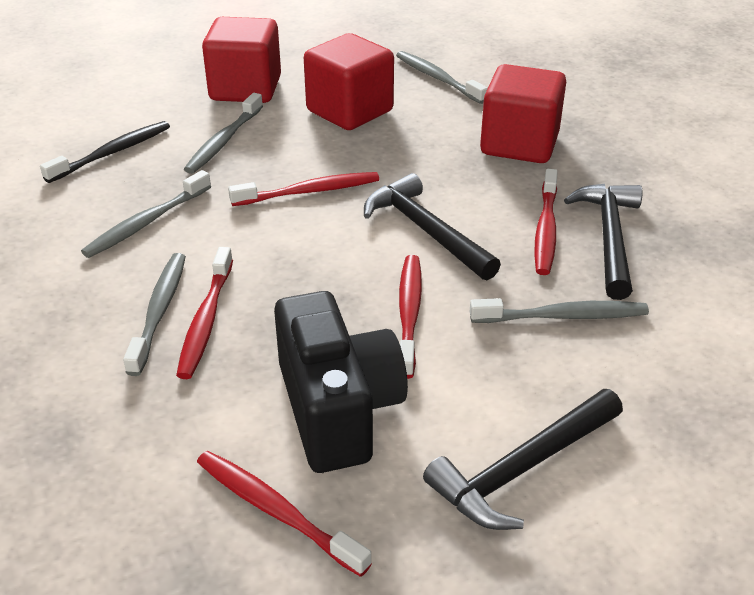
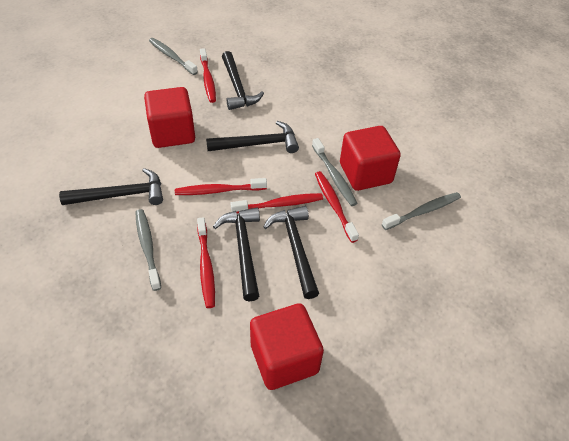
black camera: [274,291,408,473] = 1 -> none = 0
black hammer: [364,173,501,280] [423,389,623,530] [564,184,643,300] = 3 -> [59,168,163,205] [206,121,299,153] [213,207,260,301] [222,51,264,110] [263,206,319,299] = 5
black toothbrush: [40,121,170,183] = 1 -> none = 0
grey toothbrush: [81,170,211,258] [123,253,186,376] [184,93,263,174] [396,51,488,104] [470,298,649,323] = 5 -> [135,209,161,291] [149,38,198,75] [312,138,358,206] [382,192,461,230] = 4

